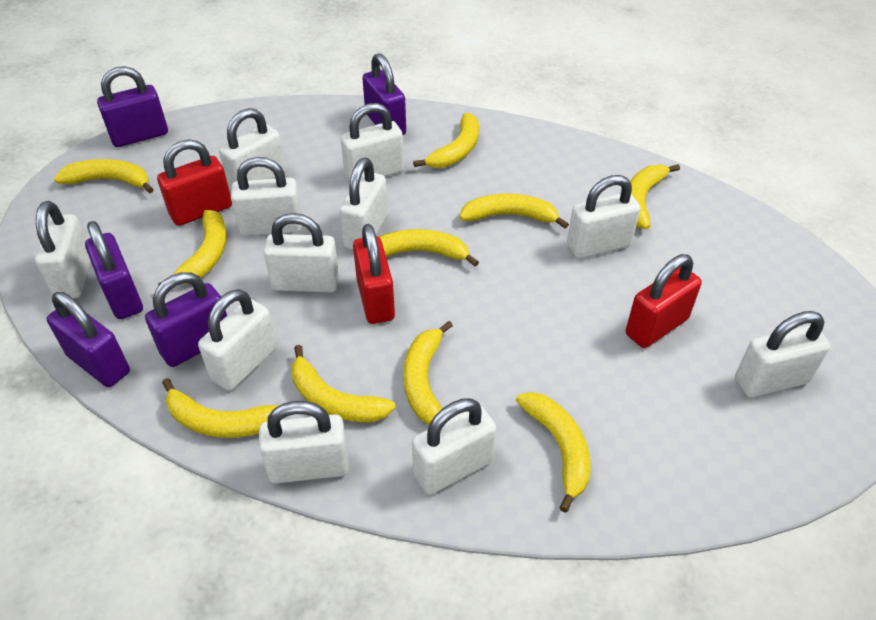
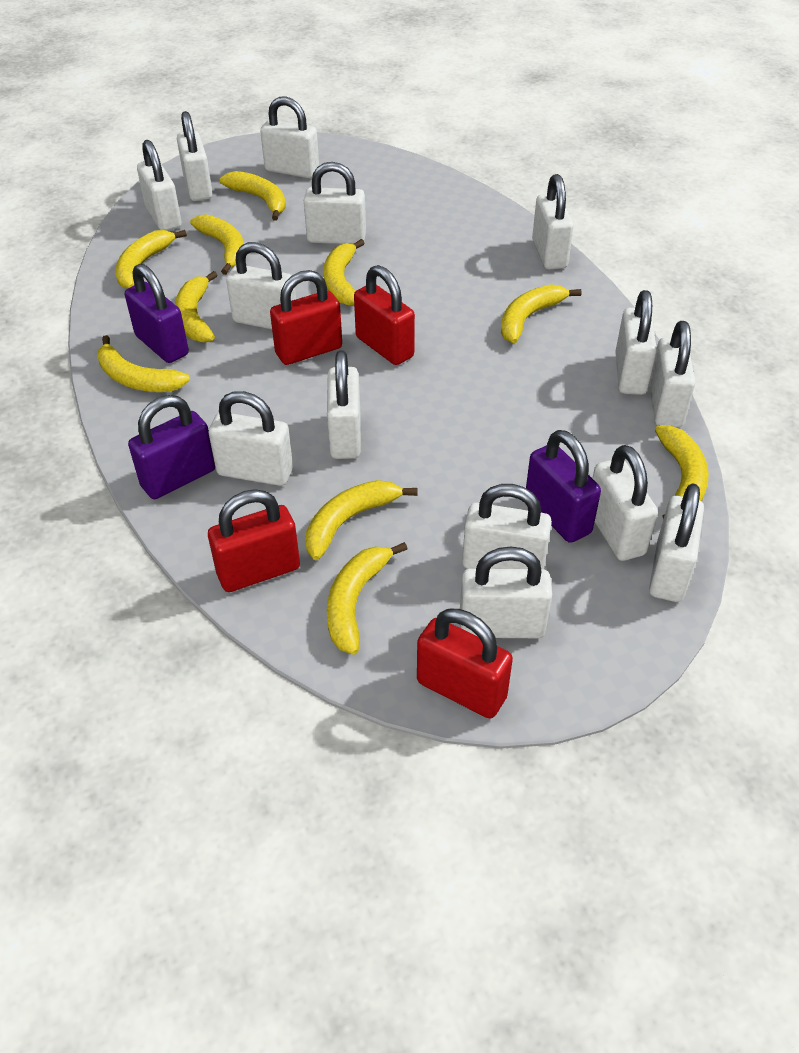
purple padlock: [47,292,130,387] [85,221,143,319] [97,66,168,147] [145,272,227,367] [362,53,406,135] = 5 -> [125,264,189,363] [128,395,215,499] [526,430,601,543] = 3
red padlock: [157,139,232,226] [353,224,395,324] [626,254,702,348] = 3 -> [208,489,300,592] [270,270,342,365] [354,265,415,365] [417,609,513,719] = 4
white padlock: [35,201,91,298] [198,289,277,391] [219,108,286,189] [231,157,302,236] [259,401,349,483] [263,213,339,292] [339,158,388,250] [340,103,404,182] [412,398,496,495] [567,175,640,259] [735,311,830,398] = 11 -> [137,140,182,231] [177,111,213,201] [209,391,293,486] [226,242,296,329] [260,96,319,178] [304,162,366,244] [327,350,361,459] [460,546,552,638] [462,484,552,569] [532,174,574,270] [592,445,658,561] [615,290,657,395] [649,321,695,427] [649,483,704,602] = 14

